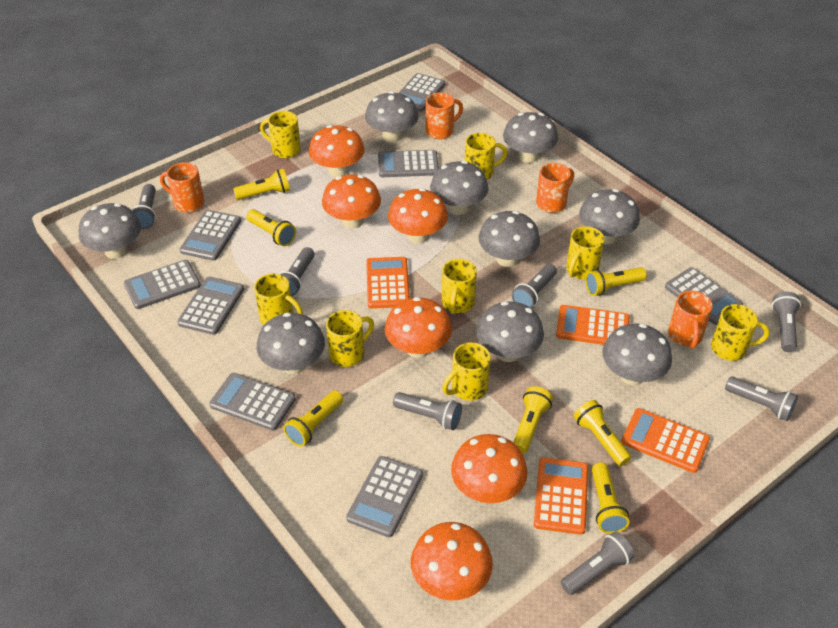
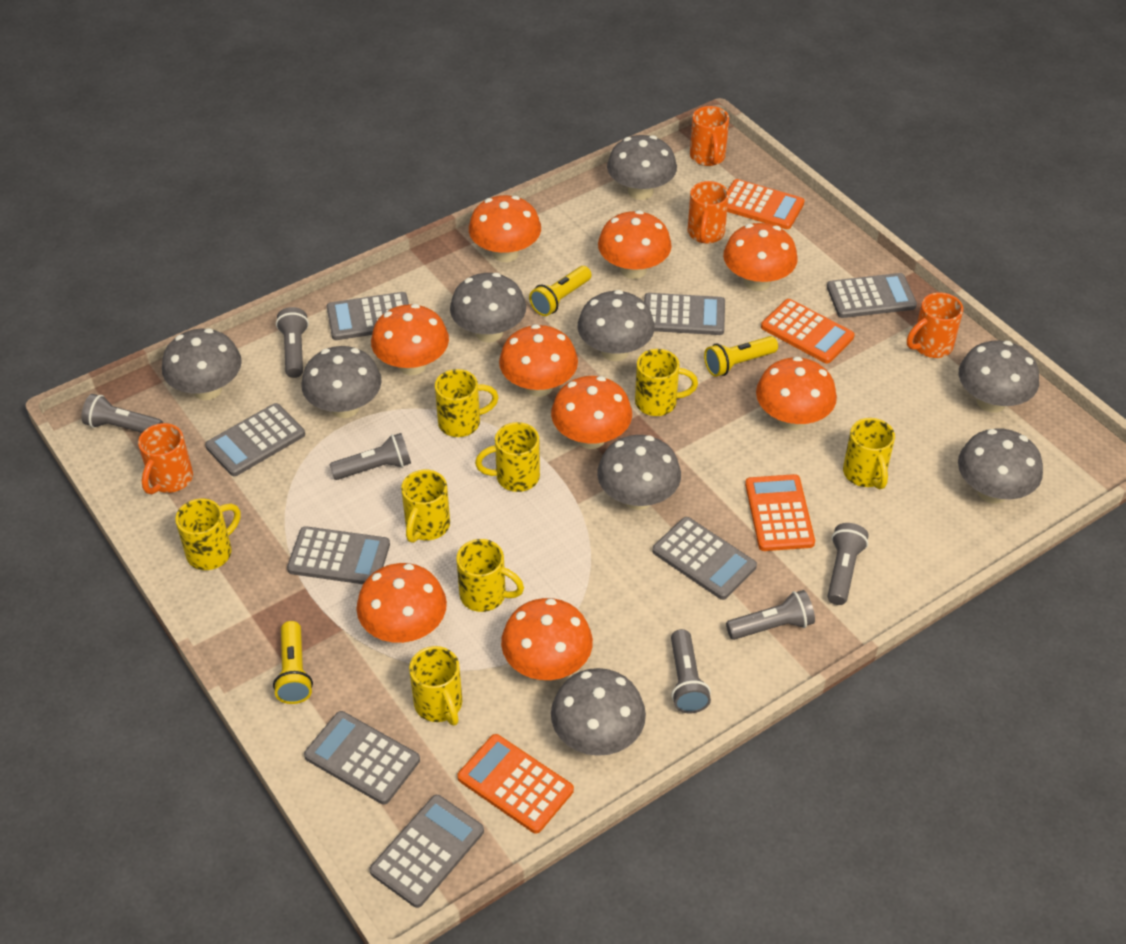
grey flashlight: [132,184,156,229] [279,247,315,296] [393,392,462,430] [512,264,557,308] [561,531,635,595] [725,376,798,421] [772,292,801,352] = 7 -> [81,394,163,433] [276,307,309,378] [329,433,411,480] [671,629,711,713] [726,590,815,640] [827,523,869,605] = 6
orange mushroom: [309,125,365,177] [322,174,381,229] [385,297,452,358] [388,188,448,244] [411,522,493,600] [451,434,528,503] = 6 -> [357,563,447,643] [371,304,449,375] [469,195,541,262] [499,324,578,397] [501,598,593,680] [551,376,632,449] [598,210,672,279] [723,223,798,291] [756,357,837,430] = 9
yellow flashlight: [233,169,290,200] [246,209,296,246] [284,390,343,447] [513,386,553,454] [574,400,632,466] [585,267,647,296] [592,462,629,534] = 7 -> [273,621,313,704] [529,266,592,316] [704,336,778,377] = 3

